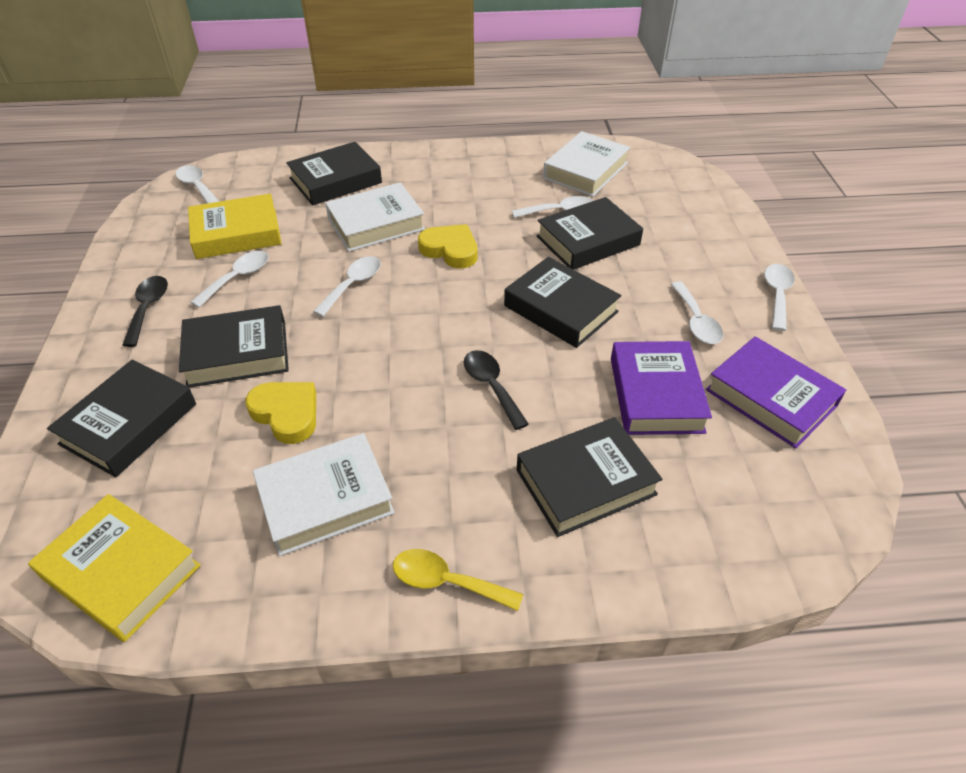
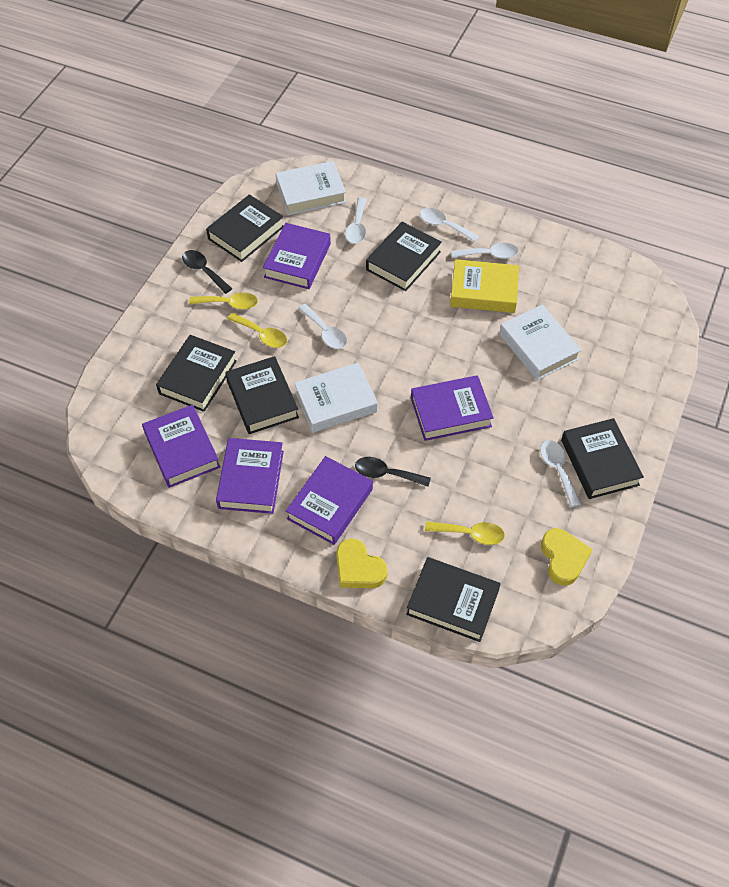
purple book: [611,341,712,435] [706,336,846,448] = 2 -> [142,405,220,488] [216,438,284,514] [263,223,331,289] [286,456,373,545] [411,375,494,441] = 5
white spoon: [175,165,219,204] [191,251,269,308] [313,256,381,317] [512,196,594,218] [670,281,723,344] [764,264,795,331] = 6 -> [298,304,347,349] [345,197,367,244] [420,208,479,242] [451,243,519,259] [540,440,581,507] = 5
yellow book: [28,494,201,642] [188,194,282,259] = 2 -> [450,259,519,313] = 1
yellow spoon: [393,549,523,611] = 1 -> [189,292,258,309] [227,313,287,348] [425,521,505,545] = 3

